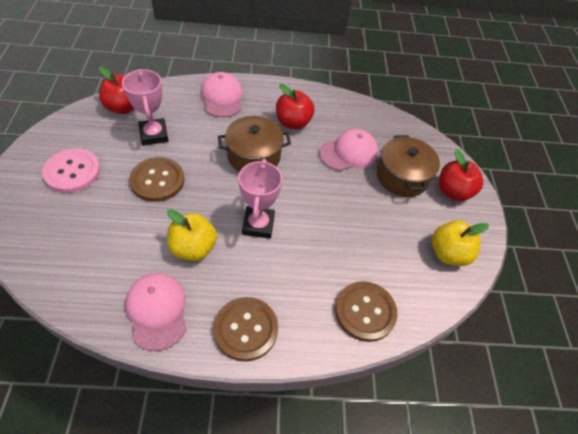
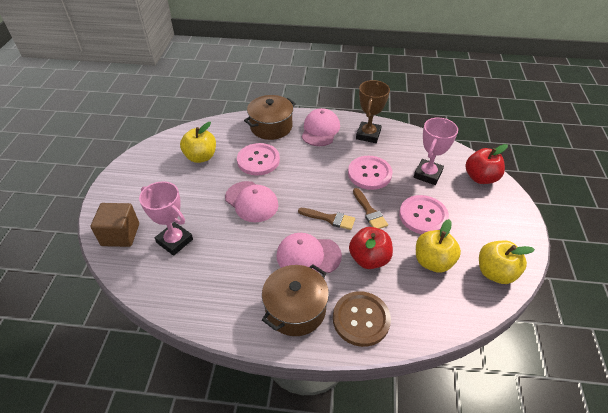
brown brush: none = 0 -> [298,208,355,230] [353,188,388,229] = 2
brown button: [129,157,185,202] [213,297,278,362] [335,281,397,342] = 3 -> [333,291,391,347] = 1
brown cube: none = 0 -> [90,203,139,247] = 1
brown trophy: none = 0 -> [356,80,390,143] = 1
pink button: [42,148,100,193] = 1 -> [237,143,280,175] [348,156,392,190] [399,195,449,234] = 3
red apple: [99,67,134,114] [276,84,315,129] [439,149,483,201] = 3 -> [349,227,393,269] [465,144,508,184] = 2
yellow apple: [167,209,217,261] [432,221,489,266] = 2 -> [180,122,216,163] [416,219,461,273] [479,241,535,284] = 3

